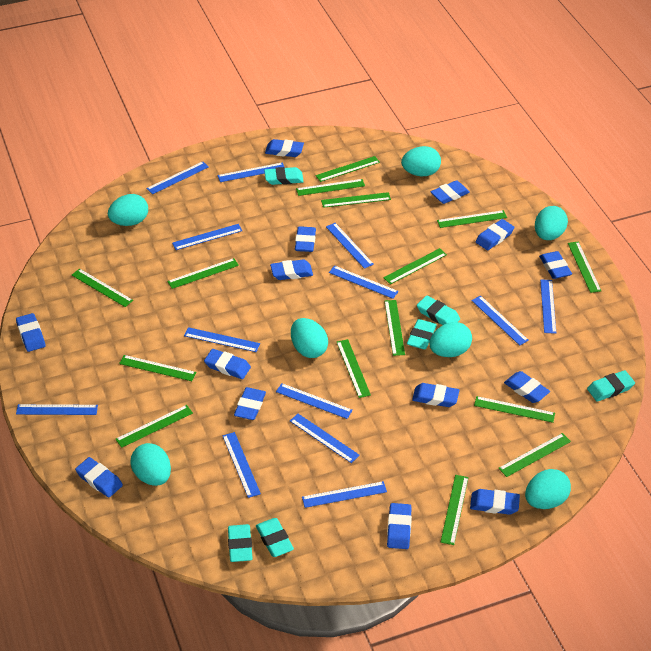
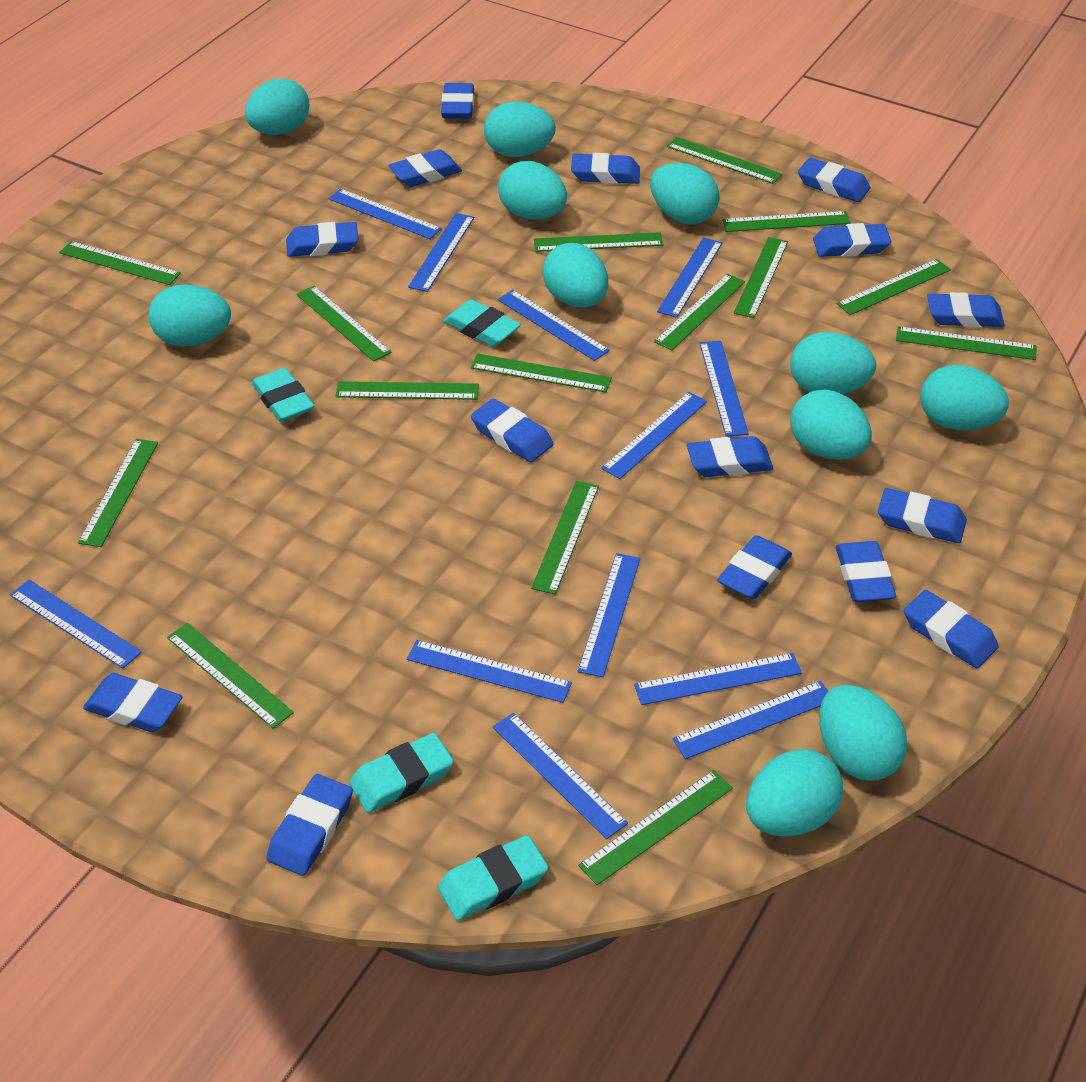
blue eraser: [16,313,45,352] [75,457,123,498] [204,349,251,379] [234,387,266,420] [265,139,304,157] [270,259,313,280] [295,226,316,252] [387,503,412,549] [412,383,459,407] [430,180,470,204] [470,489,520,515] [476,219,515,250] [504,371,550,403] [539,251,572,279] = 14 -> [83,673,182,732] [266,774,353,876] [286,222,358,257] [388,149,462,187] [441,83,474,119] [471,399,553,462] [571,153,640,184] [687,436,773,477] [717,535,792,599] [798,158,870,202] [813,223,891,257] [836,541,896,602] [878,488,967,543] [904,590,999,668] [927,292,1004,328] = 15
blue ruler: [16,404,98,415] [146,161,209,194] [172,224,243,250] [184,327,260,352] [217,162,284,182] [223,432,261,498] [276,383,353,419] [290,414,360,463] [302,481,387,508] [326,223,374,269] [329,265,399,299] [471,296,529,346] [540,279,556,334] = 13 -> [10,580,142,669] [329,189,442,239] [407,640,572,703] [408,213,474,292] [493,713,628,839] [498,290,610,361] [578,553,640,677] [601,392,707,479] [634,653,802,705] [657,237,722,318] [672,681,828,759] [699,341,749,437] = 12
turquoise egg: [108,194,148,226] [131,443,171,486] [291,318,328,358] [401,146,441,176] [429,322,472,357] [525,469,571,509] [535,206,568,240] = 7 -> [148,285,231,346] [245,78,309,135] [484,101,556,157] [498,161,567,220] [543,243,608,307] [650,163,720,224] [746,749,843,837] [790,332,876,394] [790,389,872,460] [819,685,907,781] [920,365,1009,430] = 11
turquoise eraser: [228,524,253,562] [256,518,294,557] [264,167,304,185] [407,319,437,350] [417,296,460,325] [587,370,635,402] = 6 -> [252,368,314,422] [349,733,454,813] [438,835,548,920] [444,299,521,347] = 4

